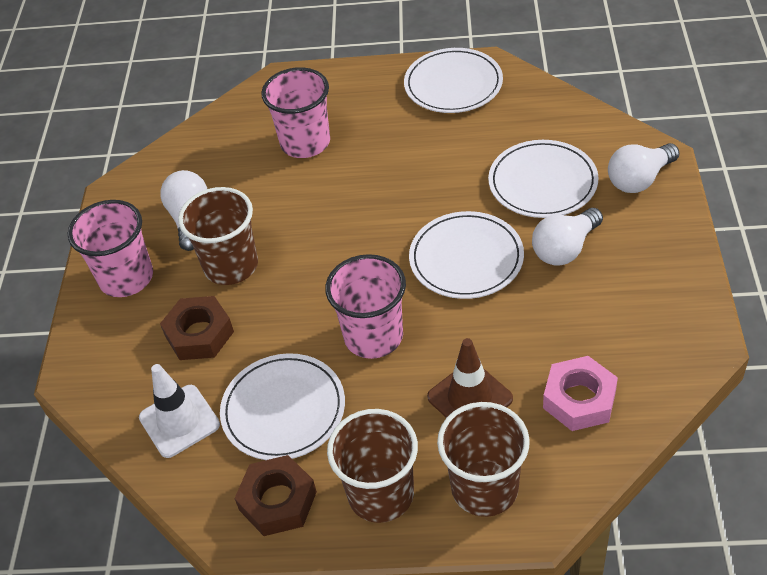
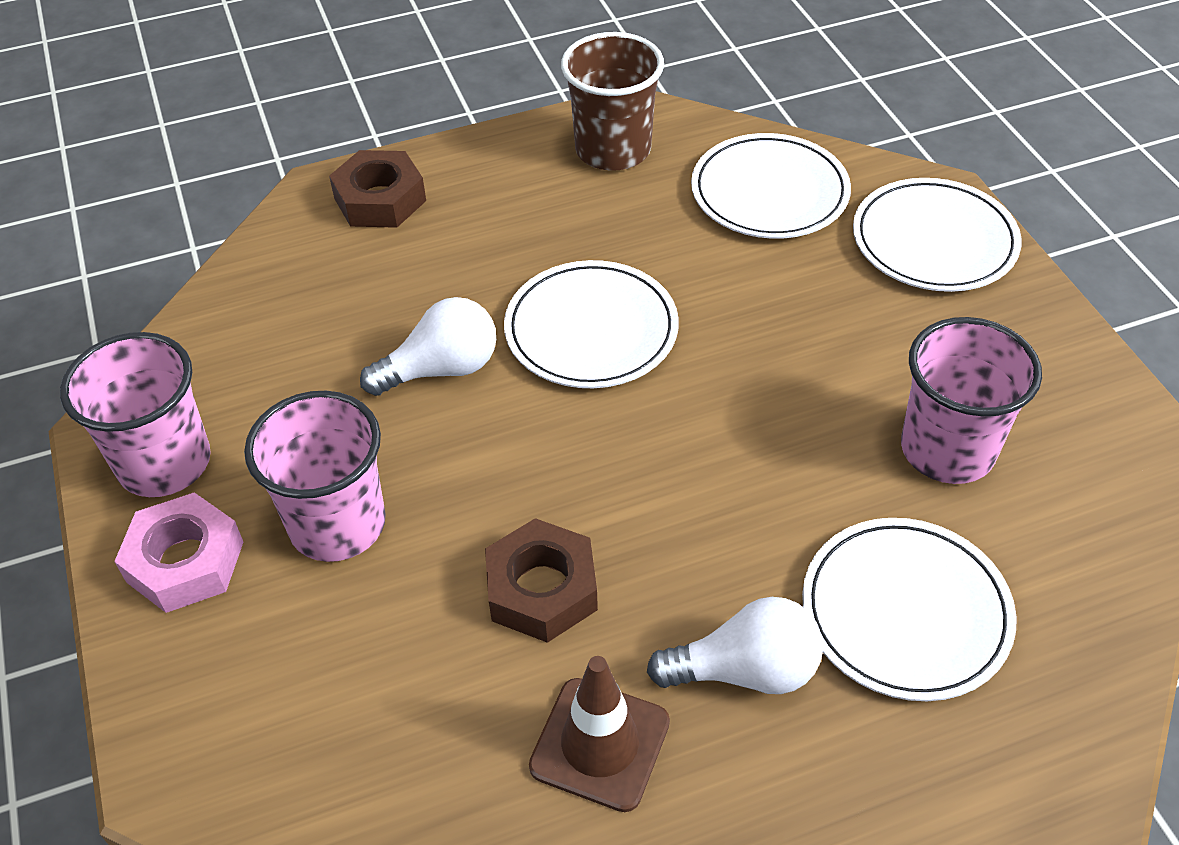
brown cup: [178,187,258,285] [327,409,418,523] [437,402,530,517] = 3 -> [561,32,664,171] = 1
white light bulb: [160,170,207,251] [532,208,603,266] [608,143,680,193] = 3 -> [360,297,496,396] [647,597,823,694] = 2
white traffic cone: [139,364,220,458] = 1 -> none = 0

